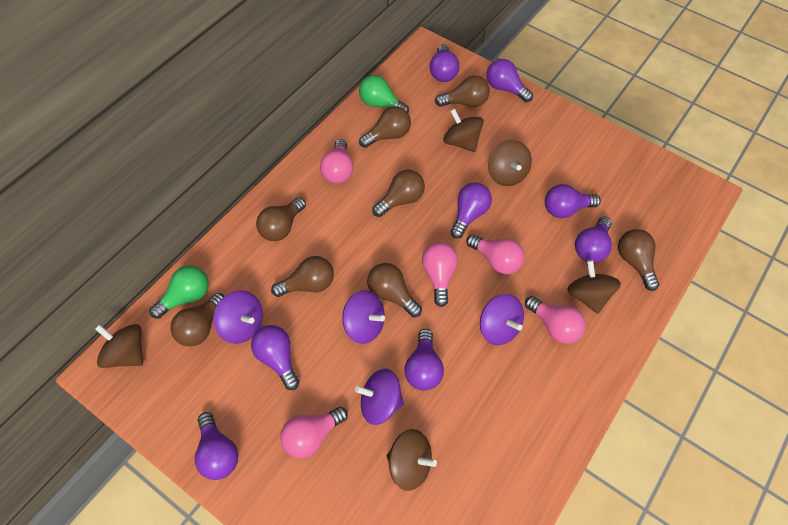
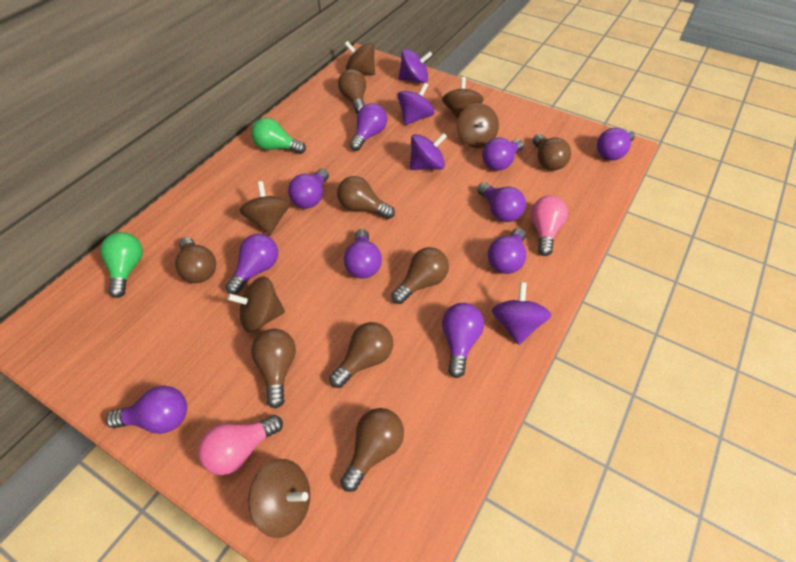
brown spinning top: [95,324,143,368] [387,429,437,491] [443,108,484,152] [488,140,532,186] [567,260,621,314] = 5 -> [227,276,285,332] [239,181,290,235] [248,459,310,538] [345,41,375,75] [442,77,484,118] [457,103,499,148] = 6
pink light bulb: [280,407,348,458] [320,139,353,184] [422,242,458,307] [466,234,525,274] [525,296,586,344] = 5 -> [198,415,283,475] [531,195,568,256] = 2
purple light bulb: [195,412,239,480] [251,325,299,390] [405,329,444,391] [430,44,459,82] [450,182,492,238] [486,59,533,102] [545,184,601,218] [575,217,612,263] = 8 -> [106,386,187,434] [225,234,278,295] [288,169,329,209] [344,229,382,279] [350,103,387,151] [442,303,484,378] [477,183,526,222] [482,137,524,171] [488,228,526,274] [597,128,635,160] = 10

